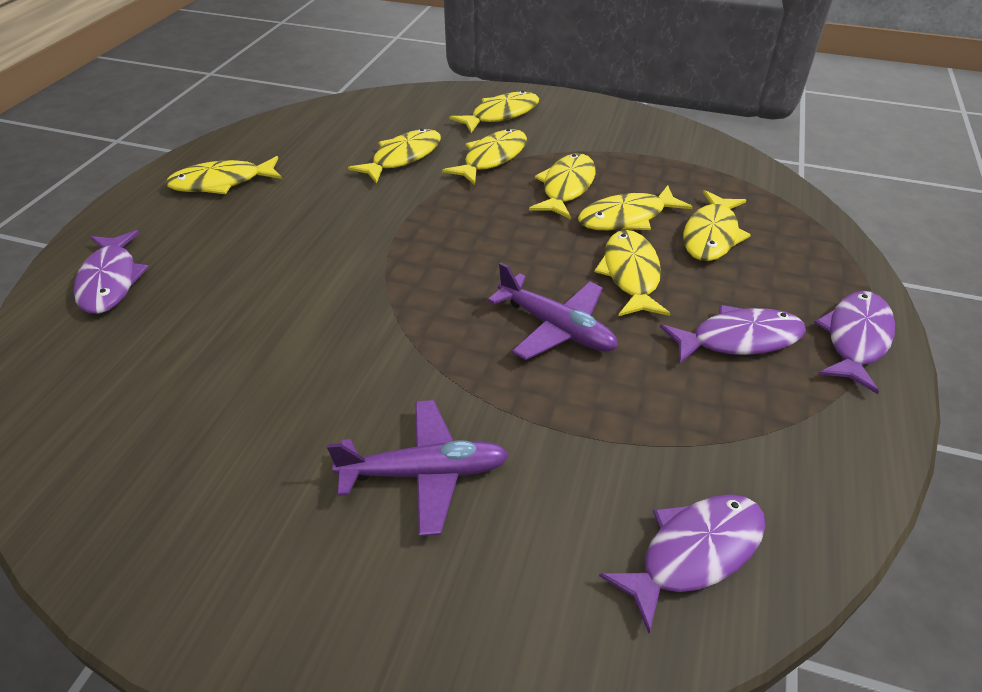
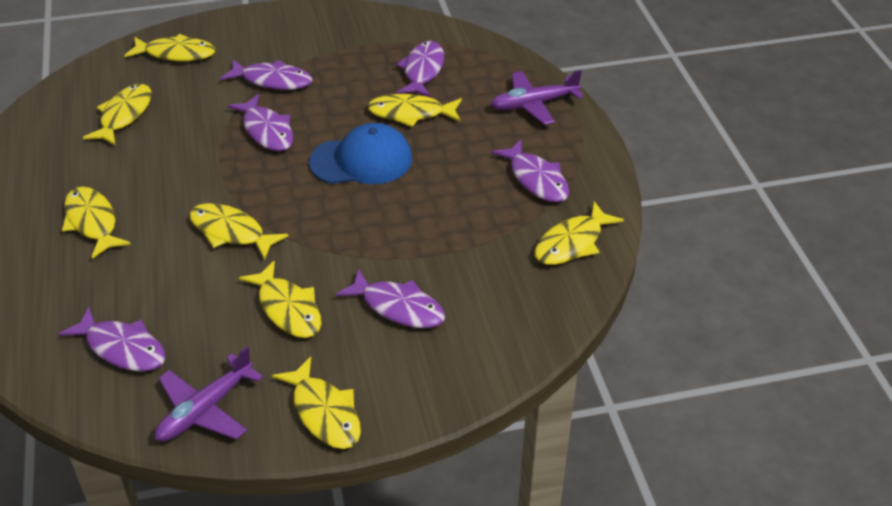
blue cap: none = 0 -> [309,123,412,184] = 1
purple fish: [74,230,149,314] [599,494,766,633] [660,305,806,364] [814,291,895,394] = 4 -> [59,307,166,371] [220,59,312,90] [227,94,293,151] [336,268,445,328] [396,41,445,98] [491,139,569,202] = 6

